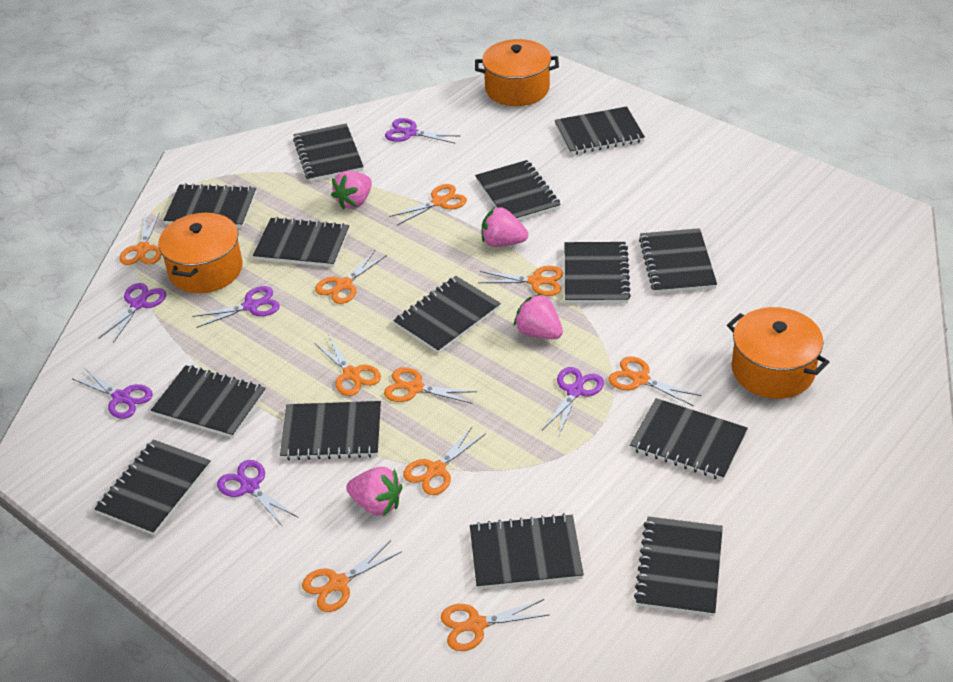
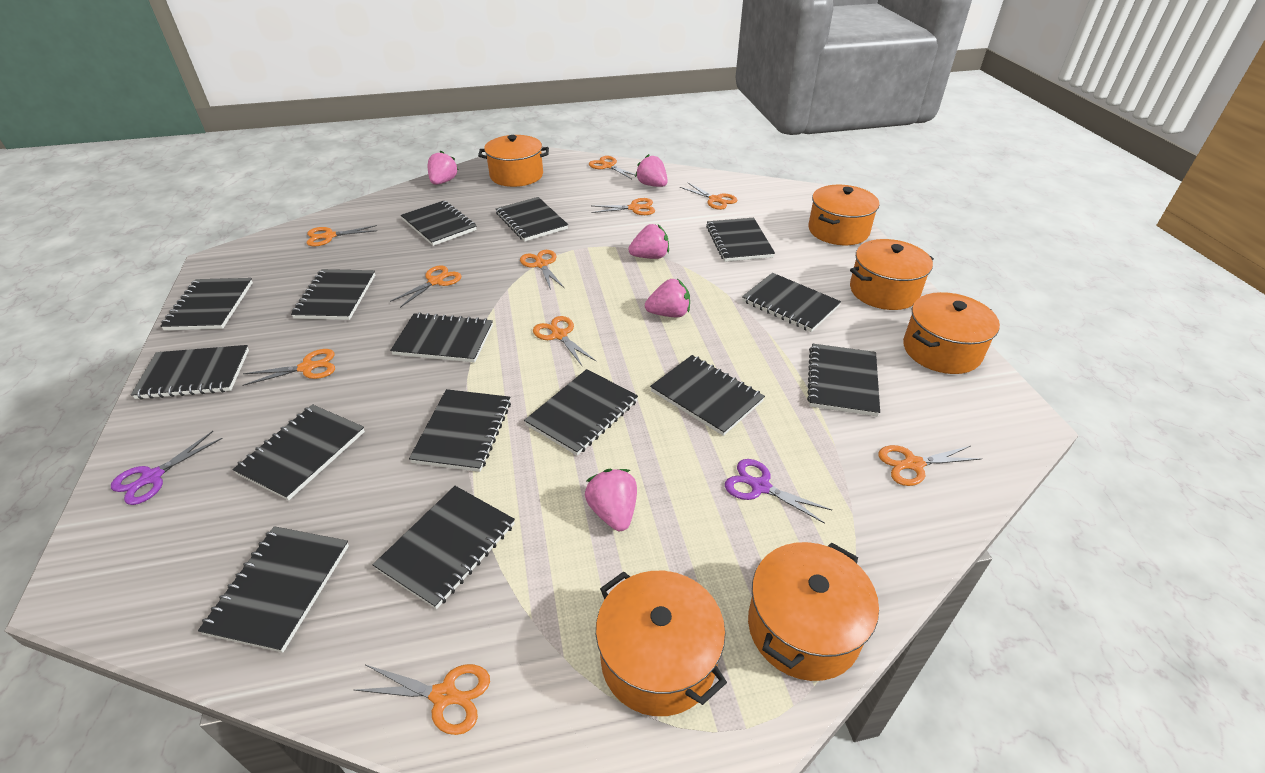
black notebook: [94,440,211,536] [151,365,266,438] [163,183,256,228] [253,217,349,267] [280,401,381,460] [293,124,364,182] [393,276,501,354] [470,513,584,589] [475,160,561,221] [555,107,645,155] [565,242,631,304] [630,398,748,480] [634,517,723,616] [639,228,717,294] = 14 -> [131,345,249,400] [160,278,253,330] [198,526,349,653] [232,404,365,500] [291,269,375,320] [373,486,515,609] [390,313,493,363] [401,201,477,246] [409,389,511,472] [496,197,568,242] [524,369,638,456] [650,355,765,436] [706,218,775,262] [742,273,841,332] [807,344,880,416] = 15
orange pot: [158,212,243,293] [475,39,559,106] [727,307,829,399] = 3 -> [478,135,549,187] [596,571,727,716] [748,542,879,681] [809,185,879,245] [850,239,934,310] [903,292,1000,374] = 6
pink strawberry: [331,171,372,210] [346,467,402,516] [482,207,528,247] [514,293,563,339] = 4 -> [428,150,459,185] [585,469,637,531] [628,224,669,259] [635,154,668,187] [645,279,690,317] = 5
purple scissors: [73,368,153,419] [99,283,166,343] [192,286,280,328] [217,460,299,527] [385,118,459,144] [542,367,604,435] = 6 -> [111,431,223,505] [725,459,832,524] = 2

